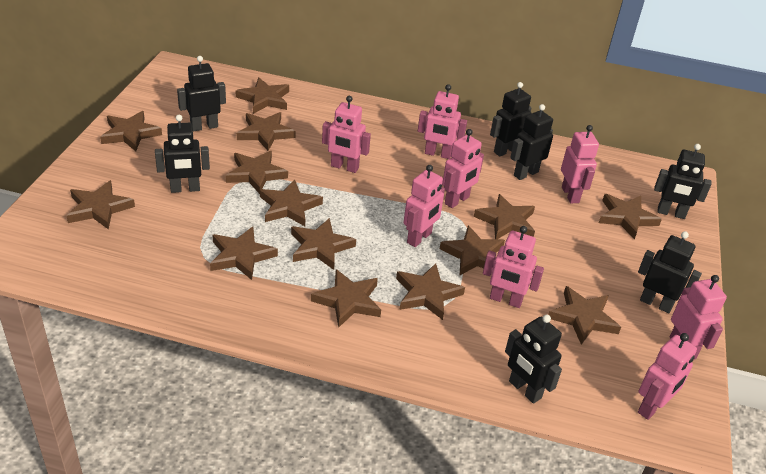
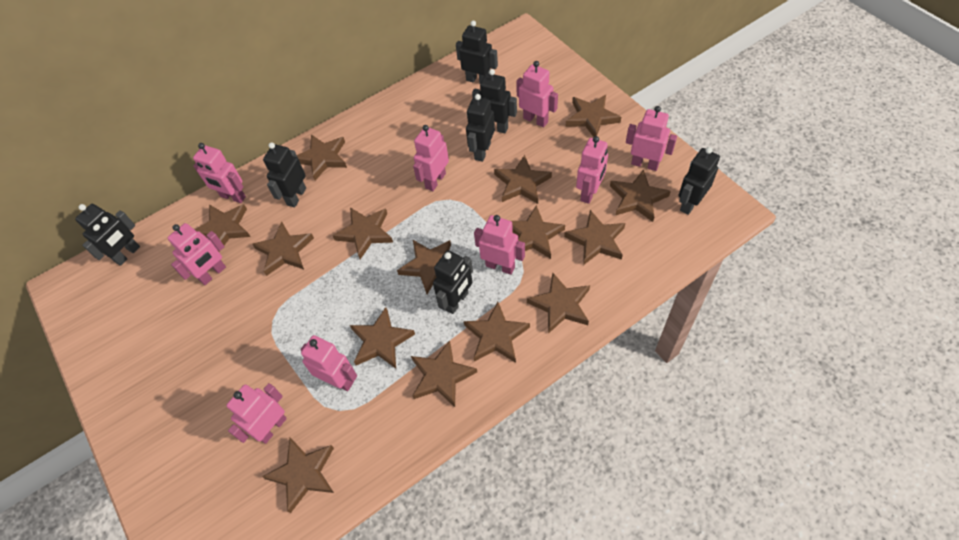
brown star: [67,180,135,230] [100,111,162,151] [210,227,278,280] [226,151,288,194] [236,77,289,114] [237,112,295,151] [260,180,323,226] [291,218,356,270] [311,269,381,328] [396,264,465,320] [440,226,505,275] [474,194,535,239] [548,286,621,345] [599,194,662,239] = 14 -> [194,204,250,252] [252,221,314,276] [262,438,334,513] [297,134,347,181] [333,207,393,259] [350,307,415,369] [397,240,451,294] [411,340,477,407] [464,302,530,363] [494,155,552,204] [511,205,565,259] [527,273,590,334] [564,210,625,265] [565,95,621,137] [610,170,671,222] = 15
pink robot: [322,96,371,173] [404,165,445,247] [418,84,467,159] [442,129,484,208] [483,226,544,308] [561,125,599,203] [638,333,697,420] [670,275,727,359] = 8 -> [167,223,226,285] [193,143,246,203] [226,383,287,444] [301,335,357,391] [413,125,449,191] [474,215,525,275] [516,61,558,127] [576,136,608,204] [626,106,677,171] = 9

